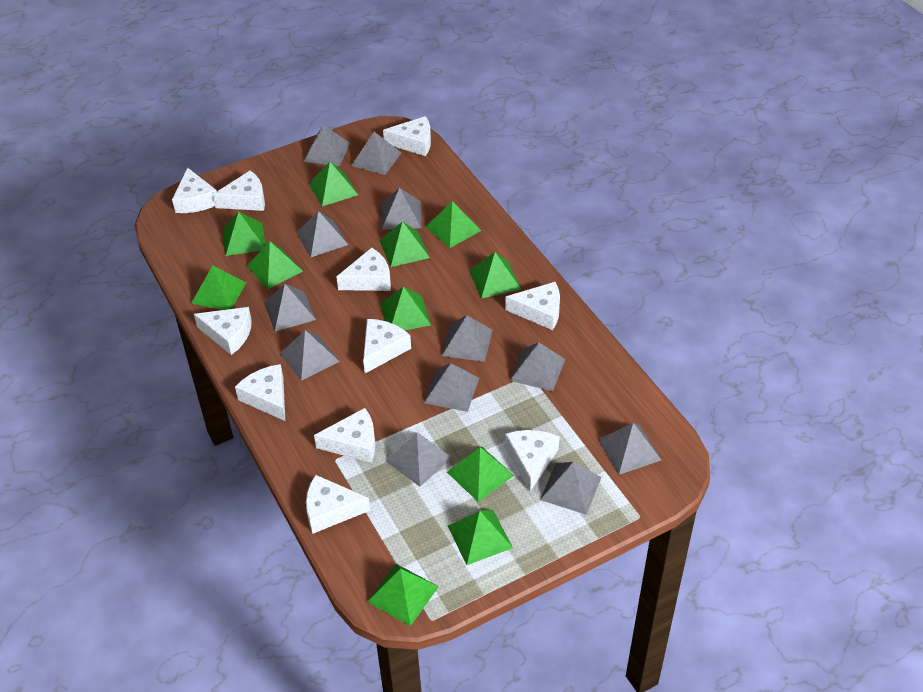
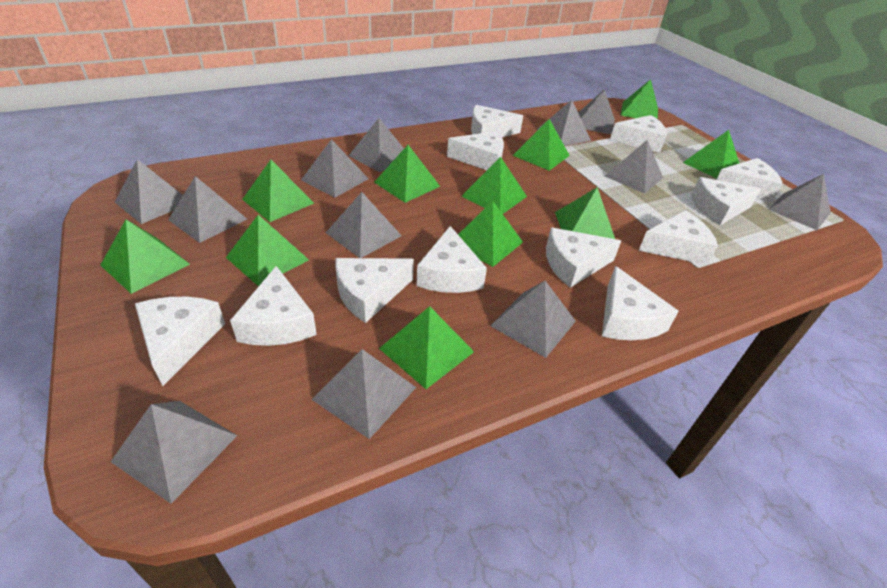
white cheese: [172,167,217,213] [194,307,252,355] [213,170,265,211] [235,364,285,421] [306,475,370,534] [314,408,376,463] [336,248,391,291] [363,319,411,373] [383,116,431,156] [505,282,560,330] [505,430,560,491] = 11 -> [135,297,225,386] [230,266,317,346] [335,258,414,323] [416,226,487,293] [447,131,504,170] [471,105,523,137] [546,228,621,288] [602,266,679,340] [610,115,667,153] [639,210,718,265] [691,177,761,225] [716,158,783,202] = 12

